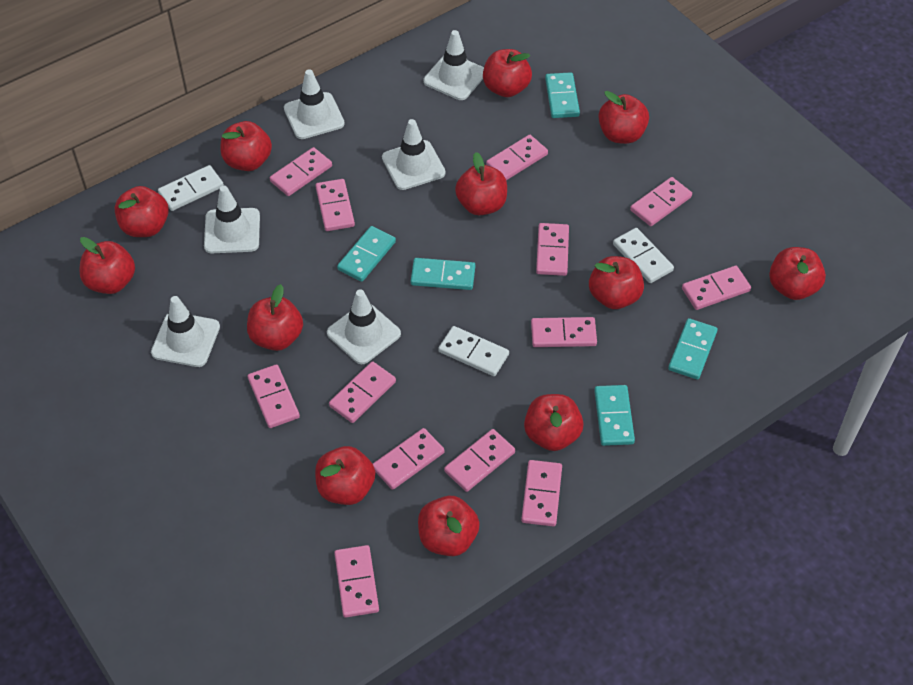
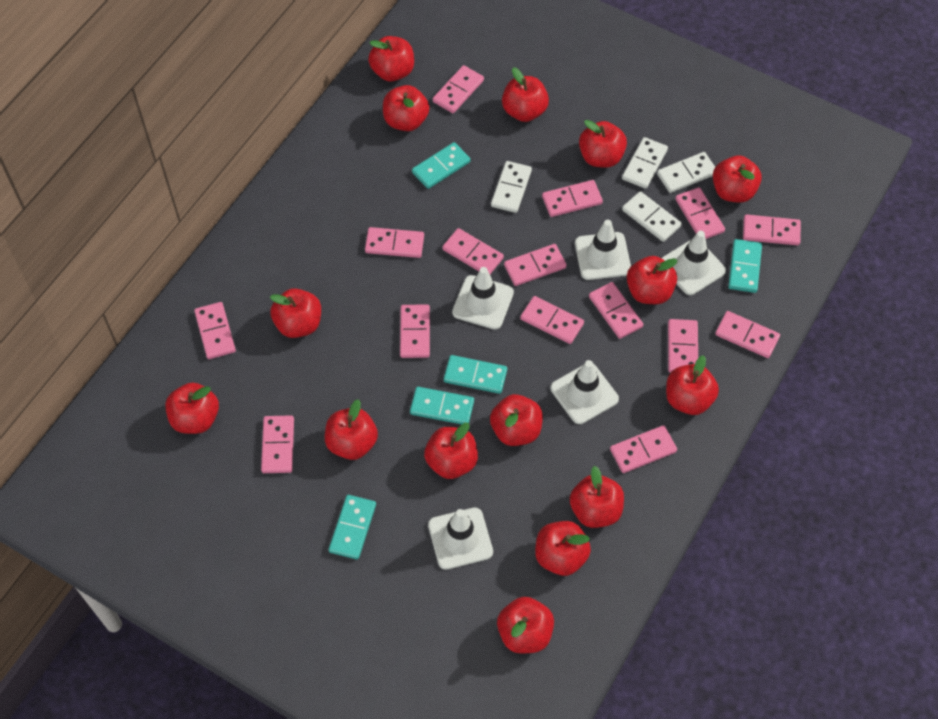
pink domino: [248,364,300,428] [270,147,332,196] [315,179,355,231] [329,361,396,423] [334,545,379,618] [373,428,444,490] [444,429,515,492] [486,135,548,180] [521,460,562,527] [531,317,597,347] [536,223,569,276] [630,177,692,226] [682,266,751,310] = 13 -> [194,302,236,359] [261,415,294,473] [365,227,424,258] [400,305,430,358] [433,65,484,113] [442,228,504,274] [504,244,567,286] [520,296,584,344] [542,180,603,217] [589,282,643,339] [610,425,677,473] [668,319,698,373] [675,187,725,239] [715,311,780,358] [743,214,801,245] = 15
red apple: [79,237,135,294] [114,186,169,237] [221,121,272,171] [247,284,303,351] [315,446,375,505] [418,496,480,556] [455,152,507,215] [483,49,532,97] [524,394,584,451] [589,256,644,309] [598,91,649,144] [769,247,826,300] = 12 -> [165,382,219,434] [270,288,321,338] [325,399,378,460] [368,36,414,81] [383,85,429,131] [424,423,478,479] [490,394,543,446] [497,597,554,654] [502,67,549,122] [535,521,591,576] [570,466,624,528] [579,120,627,168] [627,256,678,304] [666,355,719,415] [713,156,762,203] = 15
white domino: [158,165,224,211] [438,326,509,376] [613,228,674,283] = 3 -> [491,161,532,213] [622,137,668,189] [622,191,682,242] [657,152,715,193] = 4
white traffic cone: [151,296,220,367] [204,186,260,253] [284,69,345,139] [327,289,401,364] [382,119,446,190] [423,30,484,100] = 6 -> [428,507,493,570] [452,267,514,329] [551,360,619,424] [575,220,631,280] [662,231,726,295] = 5

